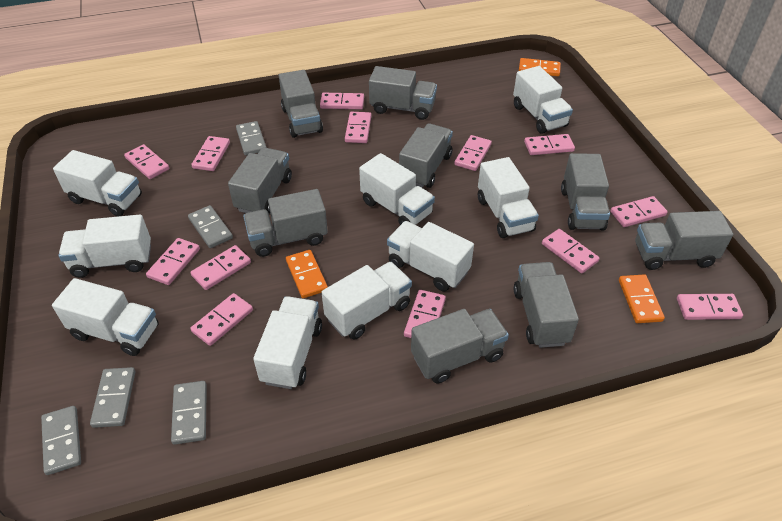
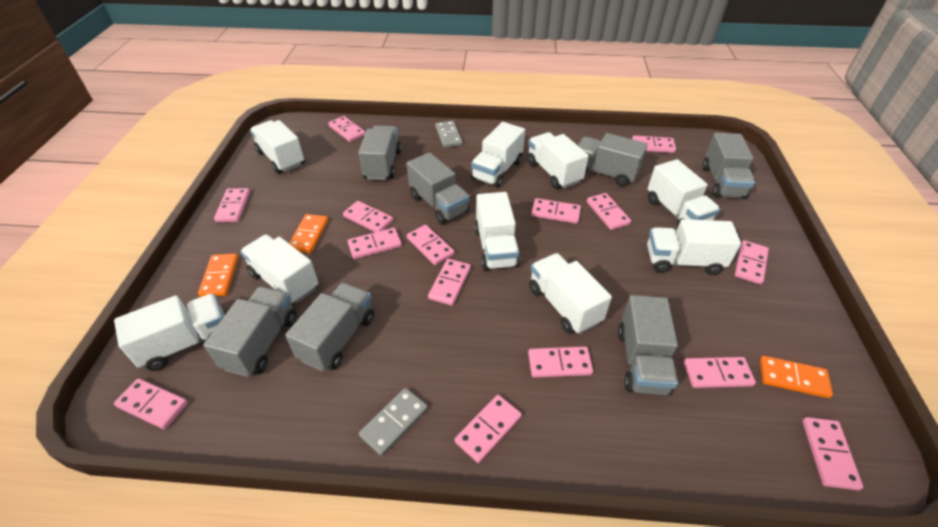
grey domino: [41,406,81,475] [90,367,135,428] [171,381,207,445] [188,205,233,248] [236,121,267,155] = 5 -> [359,388,428,456] [435,121,463,148] = 2
grey truck: [228,147,292,213] [243,189,328,257] [279,70,323,138] [369,66,437,120] [399,124,453,188] [411,309,509,384] [514,262,579,348] [561,153,610,230] [635,211,733,270] = 9 -> [203,287,296,377] [285,282,374,371] [358,125,401,180] [407,152,470,224] [578,133,647,186] [618,295,678,396] [703,133,755,199] = 7
pink domino: [124,144,169,179] [146,238,200,285] [190,293,253,346] [191,136,230,171] [191,245,251,290] [320,93,364,109] [345,112,371,143] [404,290,446,338] [454,135,492,171] [524,134,575,155] [542,229,600,273] [610,196,668,227] [677,294,743,320] = 13 -> [114,378,188,429] [214,188,250,222] [328,116,365,142] [343,201,393,232] [348,228,402,259] [407,225,455,265] [428,259,471,306] [454,395,522,463] [528,346,593,378] [531,198,581,224] [587,193,631,230] [632,135,676,153] [684,357,756,388] [735,240,769,284] [802,417,863,490] = 15

